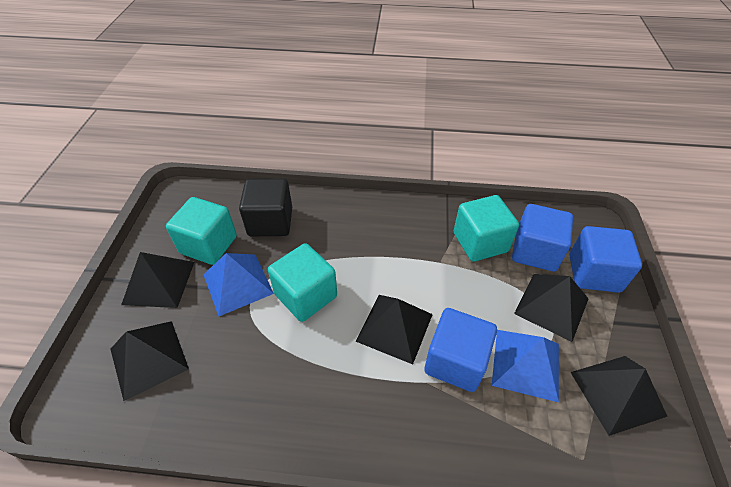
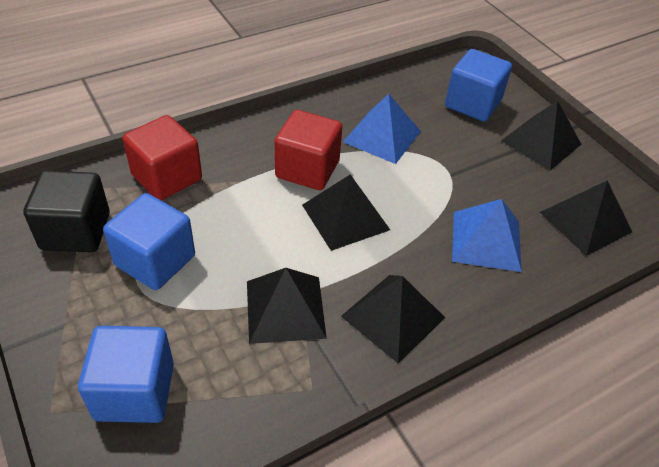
red cube: none = 0 -> [123,115,202,200] [275,110,342,190] = 2
turquoise cube: [166,197,237,265] [268,243,337,322] [454,195,519,262] = 3 -> none = 0

